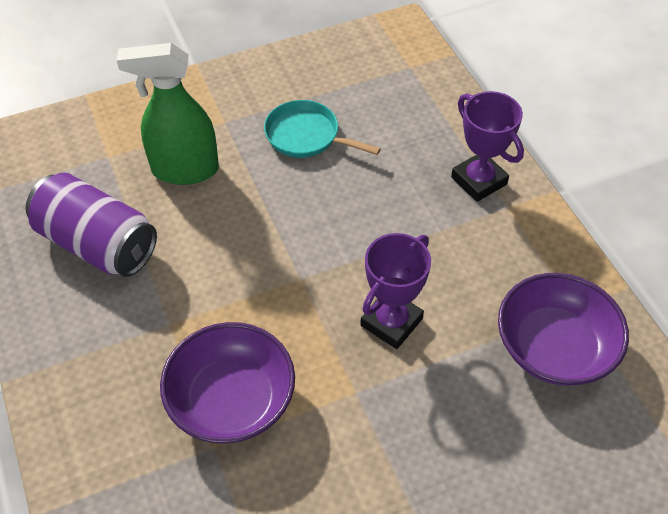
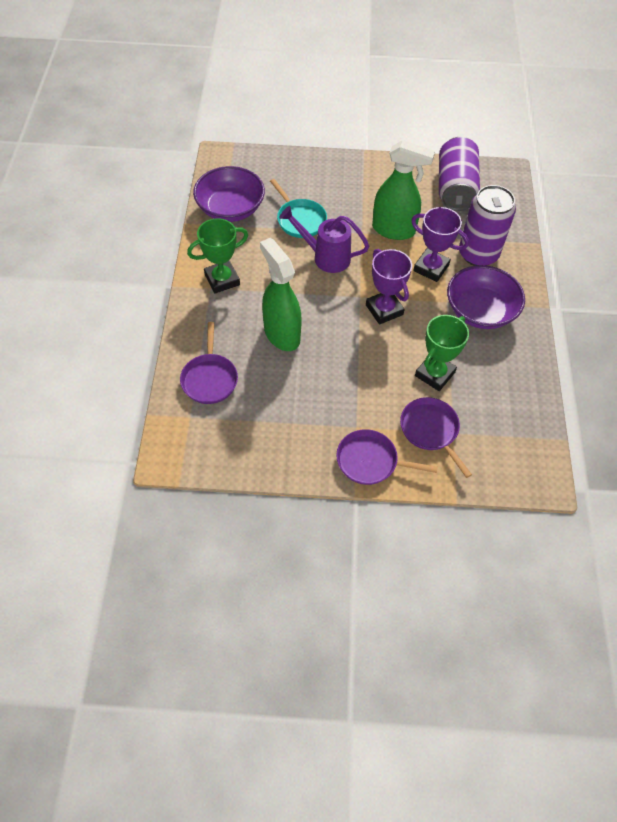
green spray bottle: [117,43,219,185] = 1 -> [260,238,302,351] [372,140,435,240] = 2
green trophy: none = 0 -> [187,218,248,294] [415,315,469,391] = 2
purple can: [26,172,157,277] = 1 -> [439,137,480,211] [459,185,516,266] = 2
purple pan: none = 0 -> [180,322,238,404] [336,429,438,485] [400,397,472,478] = 3
purple watering can: none = 0 -> [279,206,369,273] = 1

